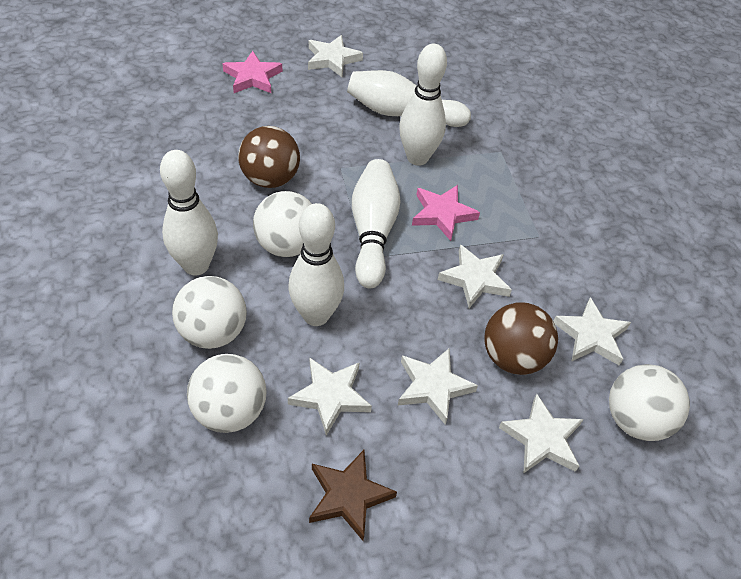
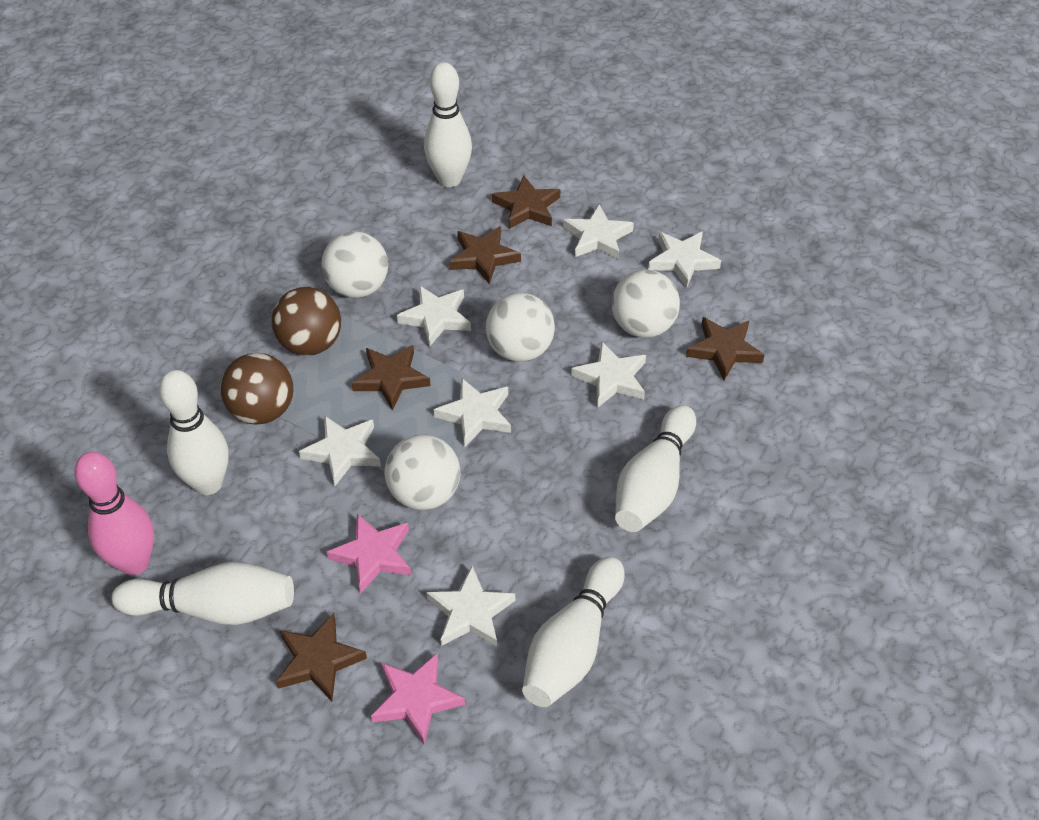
brown star: [309,450,397,541] = 1 -> [276,613,367,701] [351,345,431,411] [449,226,521,284] [492,176,561,229] [686,317,764,380] = 5
pink bowling pin: none = 0 -> [75,452,154,575] = 1
white star: [288,358,372,436] [308,35,363,77] [398,348,478,425] [438,244,512,308] [499,394,584,474] [553,297,631,365] = 6 -> [299,415,381,486] [397,285,471,347] [426,566,515,647] [434,378,511,447] [563,204,634,259] [571,341,646,408] [648,231,721,288] = 7

